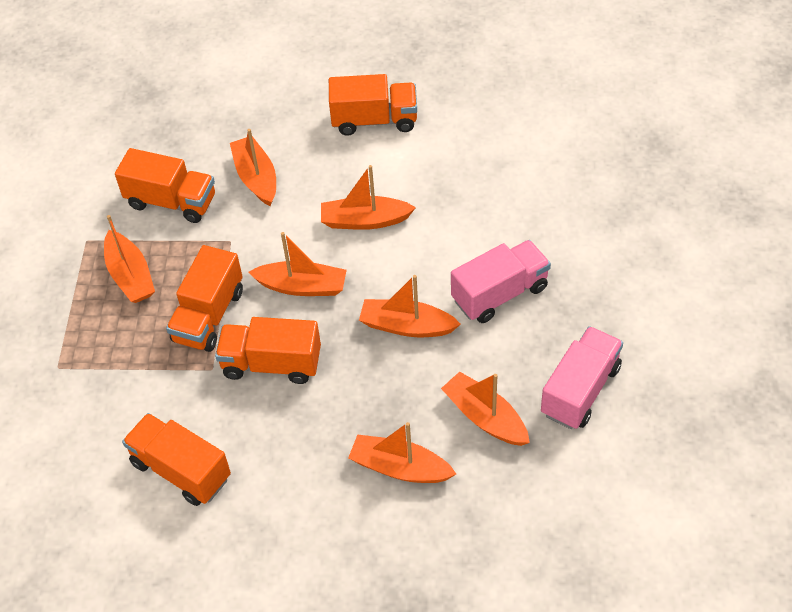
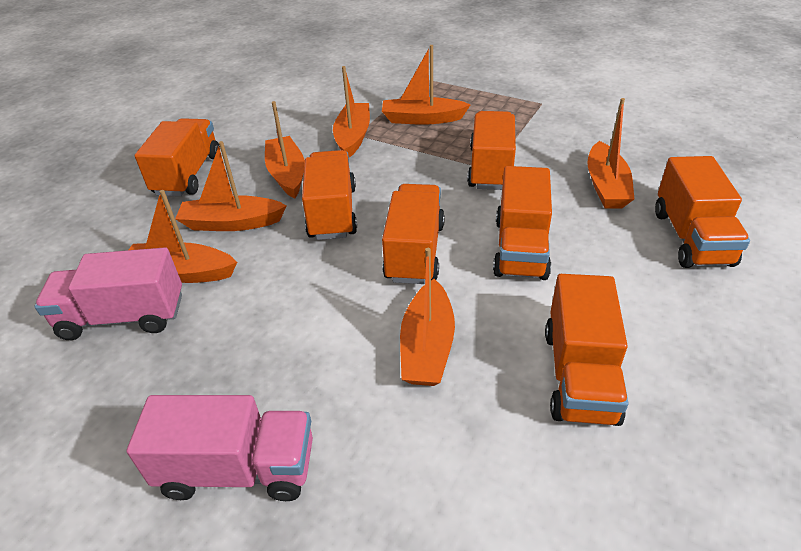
orange truck: [115,148,215,223] [122,413,231,506] [166,245,243,352] [215,317,321,384] [329,74,417,136] = 5 -> [135,118,220,196] [302,150,357,240] [382,184,445,284] [467,111,516,190] [493,166,552,280] [545,274,629,426] [655,156,750,268] = 7

